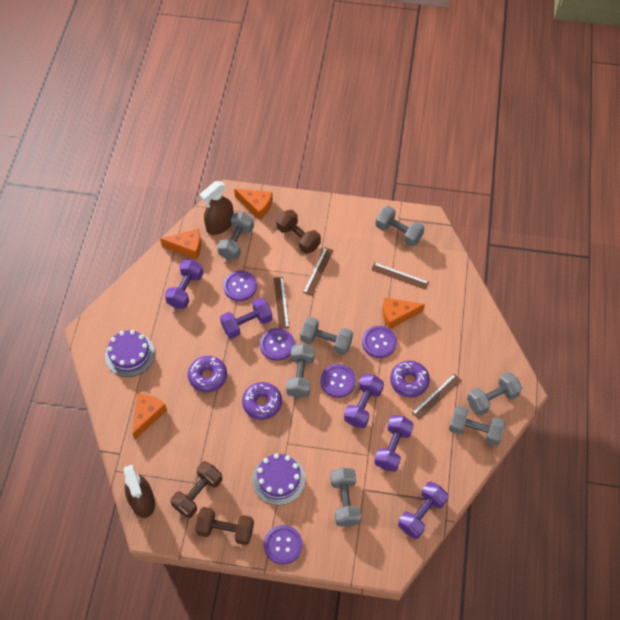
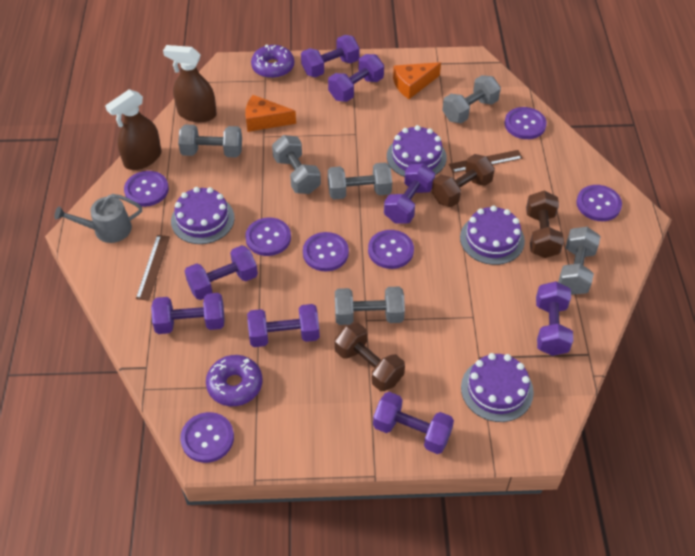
brown ruler: [274,277,289,329] [303,247,333,296] [371,263,429,290] [412,374,461,420] = 4 -> [136,235,170,301] [449,150,523,173] = 2
grey dumbbell: [217,212,254,260] [286,344,315,398] [300,317,353,355] [330,468,361,527] [375,206,424,247] [449,406,506,446] [467,372,522,416] = 7 -> [178,125,242,157] [272,135,321,194] [328,162,392,199] [335,287,405,325] [442,75,501,123] [558,227,601,295] = 6
grey watering can: none = 0 -> [54,194,142,243] = 1
orange cheese: [132,393,167,439] [160,229,201,259] [234,189,273,220] [383,297,425,329] = 4 -> [245,95,296,132] [393,62,441,99] = 2
purple button: [223,271,257,301] [260,328,295,361] [264,525,303,565] [320,364,356,398] [362,326,397,358] = 5 -> [124,171,169,207] [180,412,234,463] [245,217,291,256] [303,232,349,271] [368,230,414,269] [505,107,547,139] [576,185,622,221] = 7
purple cake: [105,330,155,377] [252,453,306,505] = 2 -> [171,187,235,244] [387,125,447,177] [460,206,525,265] [461,353,534,422] = 4
purple donut: [188,356,227,392] [242,382,282,420] [390,361,430,397] = 3 -> [206,355,263,406] [251,45,294,79] = 2
purple dumbbell: [165,259,204,309] [220,298,272,339] [344,374,384,428] [374,415,414,472] [398,482,448,539] = 5 -> [151,293,225,334] [185,245,258,300] [247,304,320,347] [301,35,360,77] [328,54,384,102] [373,392,454,454] [384,164,435,224] [536,281,573,356] = 8

